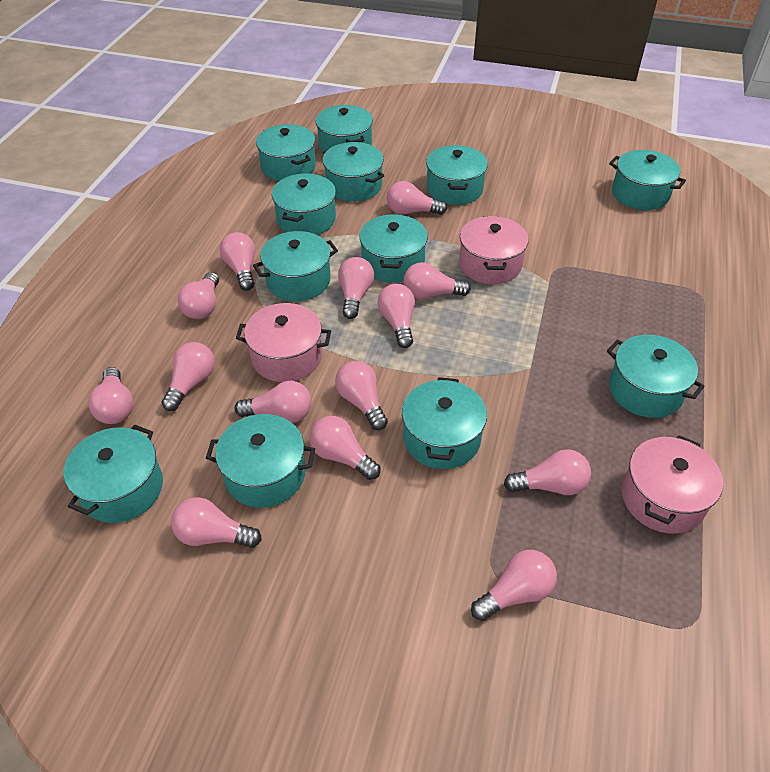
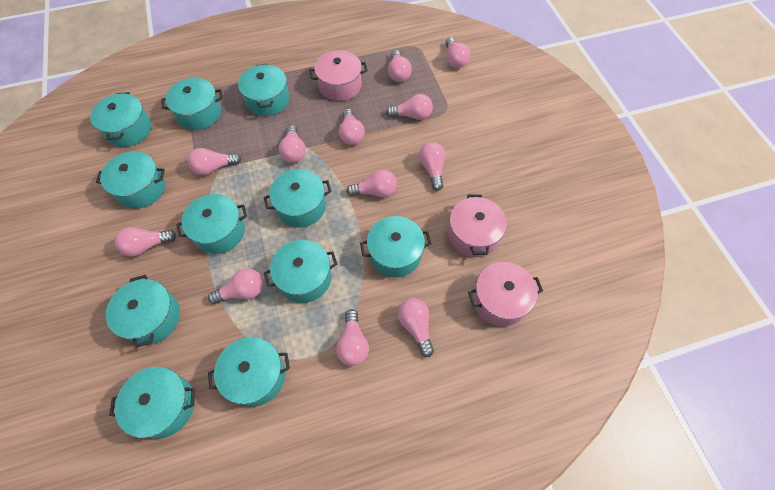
pink light bulb: [88,367,133,424] [161,342,215,411] [171,497,262,548] [178,272,219,319] [220,232,255,291] [235,381,312,423] [309,416,381,480] [335,361,388,430] [338,257,374,319] [377,284,415,348] [387,181,447,215] [403,262,471,299] [471,550,557,621] [504,449,591,495] = 14 -> [115,227,177,256] [188,148,241,175] [208,269,263,304] [279,125,306,163] [336,309,369,366] [339,109,365,145] [346,170,397,197] [386,94,433,120] [388,50,412,82] [398,298,434,357] [419,142,446,191] [445,37,470,68] = 12
turquoise pot: [64,425,163,523] [206,414,315,508] [253,231,338,301] [256,124,316,181] [272,174,336,235] [316,105,373,154] [323,142,384,202] [359,214,428,283] [402,377,487,469] [426,145,488,205] [607,335,705,418] [609,150,686,210] = 12 -> [90,92,151,147] [96,151,165,209] [106,275,180,348] [109,367,195,439] [162,78,222,130] [176,194,247,254] [208,337,290,407] [238,64,290,116] [264,169,332,227] [264,240,337,303] [360,216,431,278] = 11

